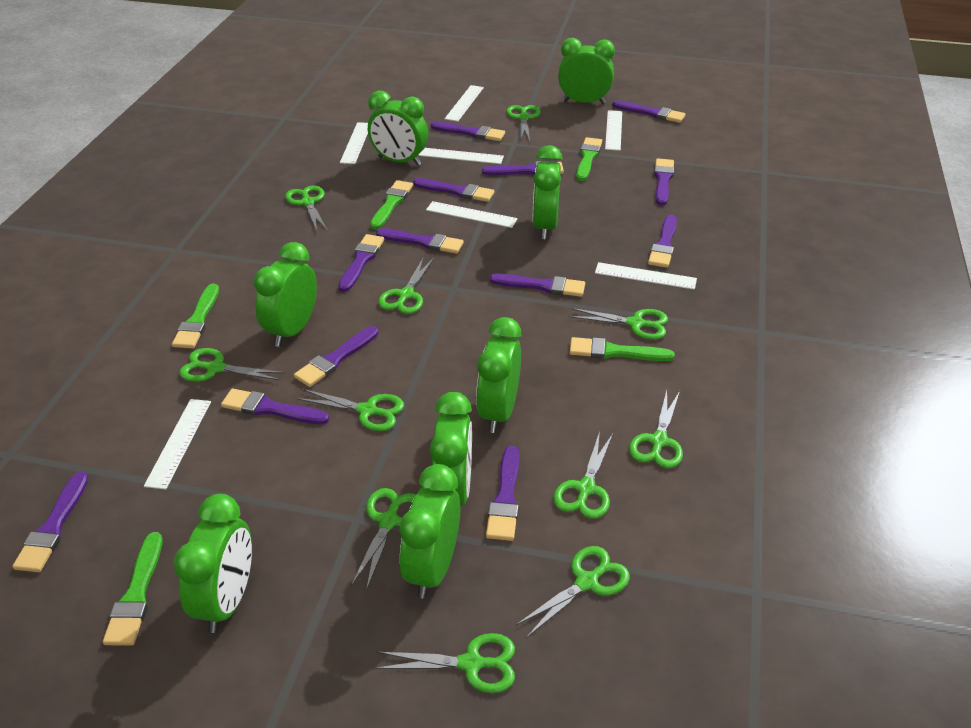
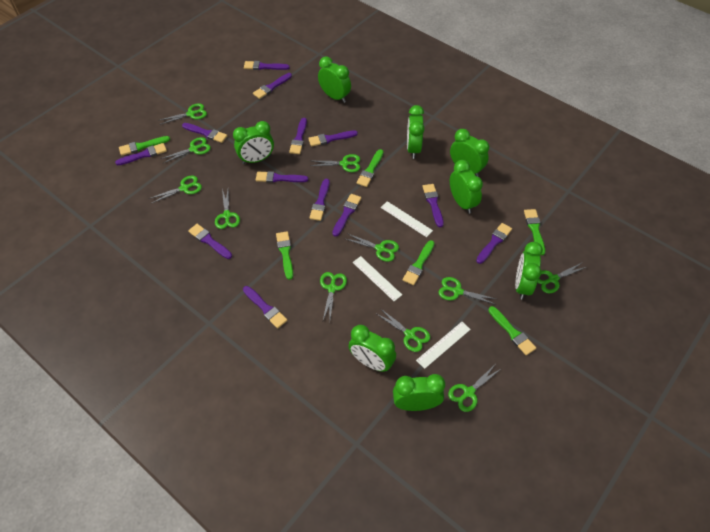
green brush: [103,532,162,646] [172,284,219,348] [370,180,413,230] [570,337,675,361] [576,137,602,181] = 5 -> [119,136,170,156] [276,231,293,280] [356,149,384,187] [403,240,434,285] [488,306,536,355] [524,209,545,255] = 6
white ruler: [144,399,211,490] [340,122,368,164] [419,148,504,164] [426,201,518,228] [444,85,484,122] [595,262,697,290] [605,110,622,151] = 7 -> [353,256,402,301] [381,201,433,237] [416,322,471,369] = 3

